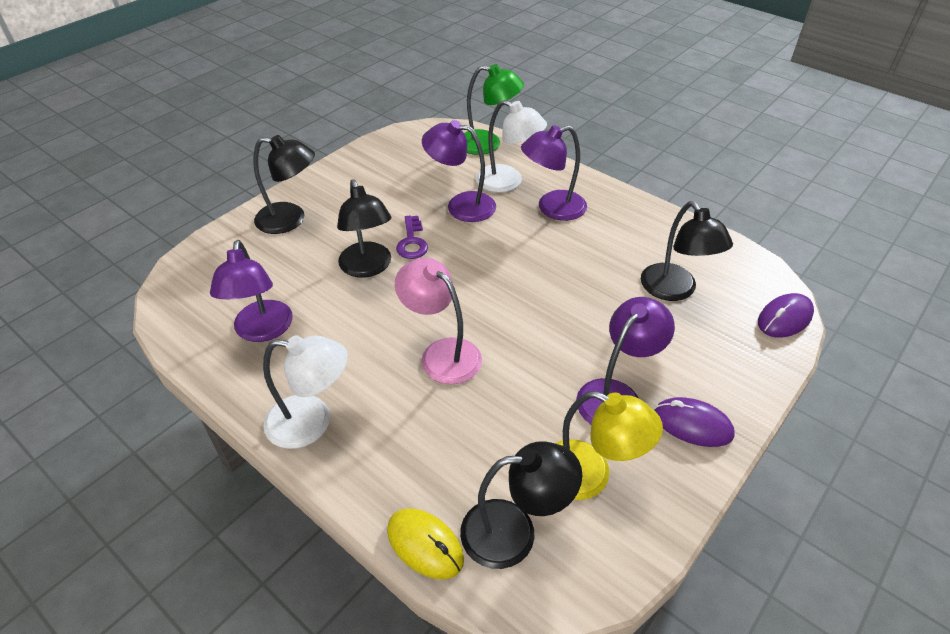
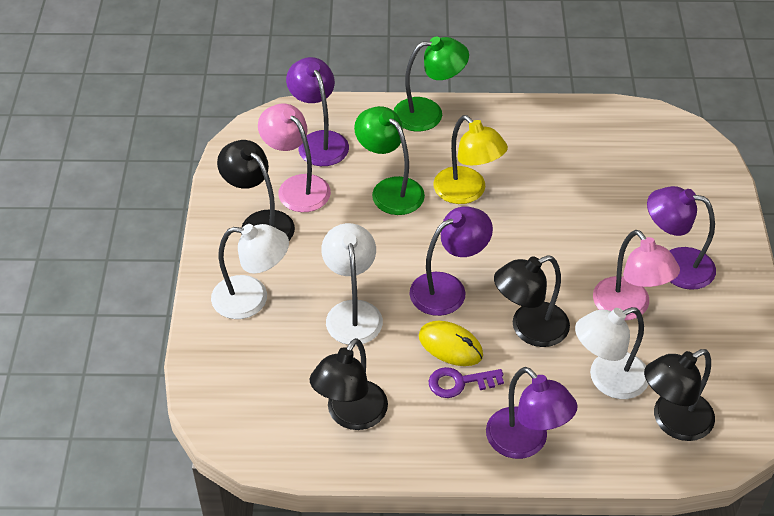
green lamp: [464,64,524,155] = 1 -> [354,106,425,215] [394,36,469,132] = 2
pink lamp: [395,258,482,384] = 1 -> [258,103,331,212] [593,230,680,320] = 2
purple mouse: [654,397,735,447] [758,293,814,338] = 2 -> none = 0
white lamp: [263,335,348,449] [476,100,547,193] = 2 -> [211,224,289,319] [321,223,383,345] [575,307,648,399] = 3

